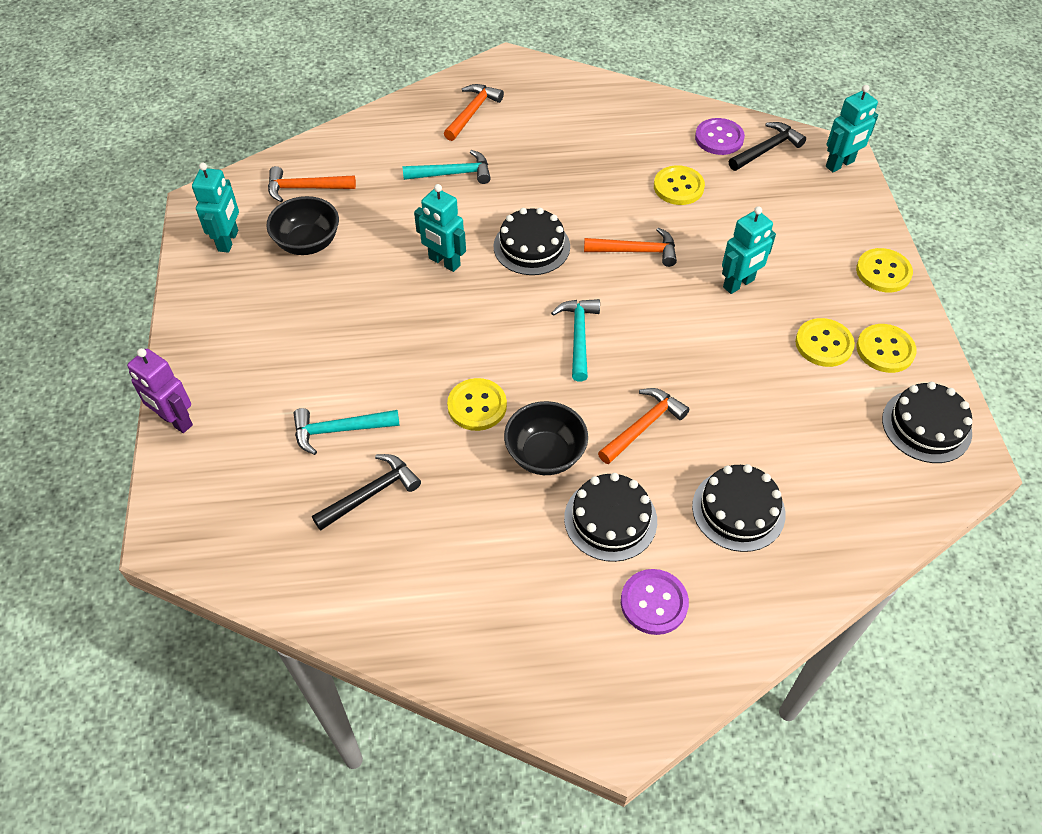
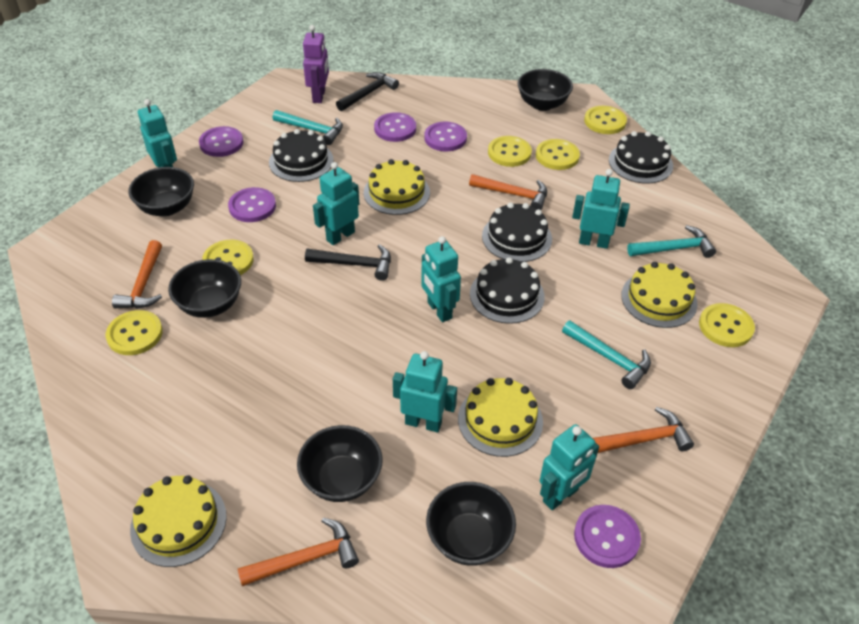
black bowl: [266,196,339,255] [504,401,588,475] = 2 -> [128,167,194,216] [168,259,241,318] [297,425,383,502] [426,482,516,566] [518,69,573,111] = 5
purple button: [621,569,689,635] [695,118,745,155] = 2 -> [199,126,243,157] [228,187,276,222] [374,112,416,142] [424,122,467,152] [574,505,641,568] = 5
turquoise robot: [192,163,239,253] [414,184,466,272] [722,206,776,294] [826,85,878,172] = 4 -> [138,99,177,168] [313,162,359,245] [393,351,457,432] [421,236,461,322] [540,424,599,510] [572,169,630,249] = 6
yellow button: [447,378,507,431] [654,165,705,205] [795,318,855,367] [856,248,913,292] [857,324,917,373] = 5 -> [105,310,163,355] [202,239,254,275] [488,136,532,167] [536,139,580,170] [584,106,627,134] [699,303,755,347] = 6
yellow cake: none = 0 -> [130,475,227,567] [364,159,430,215] [458,378,543,457] [621,262,697,328] = 4

